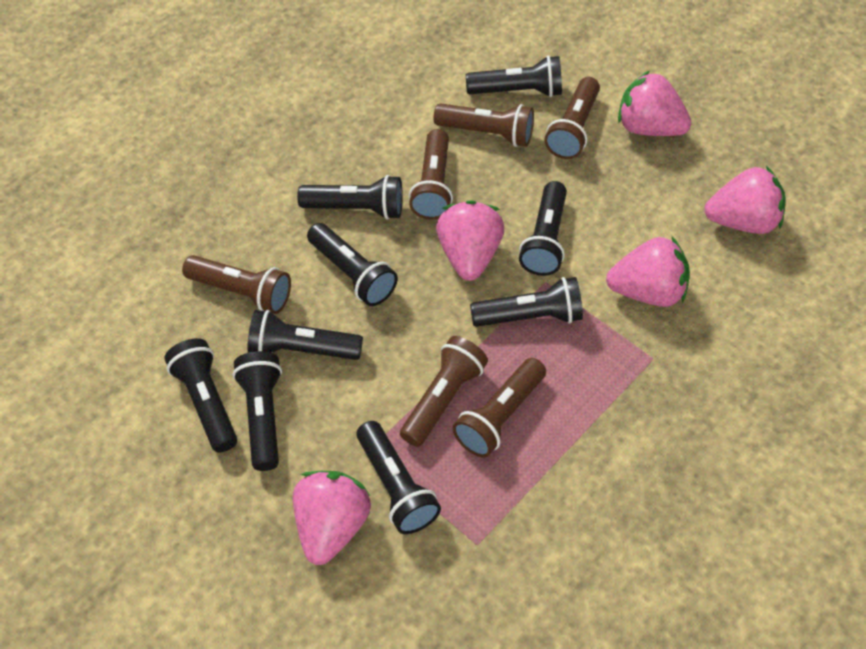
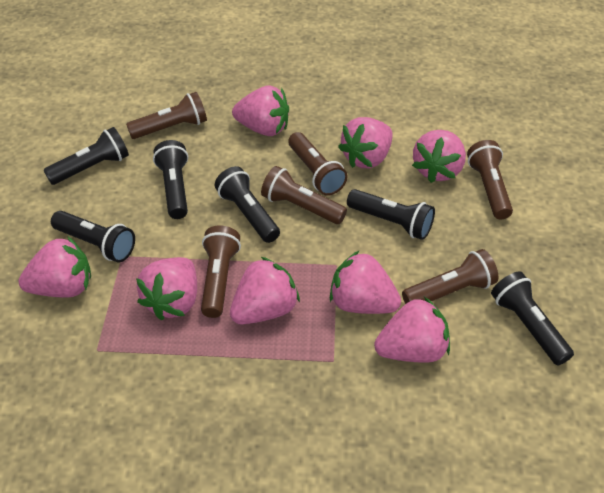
black flashlight: [164,338,237,453] [233,351,282,471] [247,310,363,360] [297,175,403,220] [307,223,398,306] [357,421,441,534] [466,55,562,97] [470,277,583,327] [519,181,567,276] = 9 -> [44,127,129,185] [51,211,135,262] [153,140,188,219] [214,166,280,243] [347,189,435,240] [491,271,574,365] = 6
pink strawberry: [293,471,371,565] [436,200,504,281] [606,237,690,307] [618,71,692,136] [705,166,785,234] = 5 -> [18,236,91,297] [136,257,197,320] [230,257,300,324] [232,85,289,136] [330,251,401,314] [338,117,393,168] [374,297,450,363] [412,130,466,183] = 8

